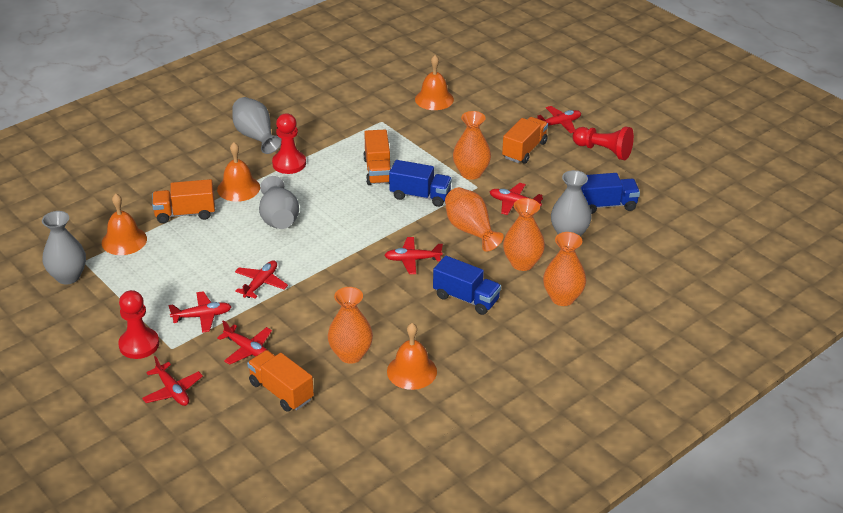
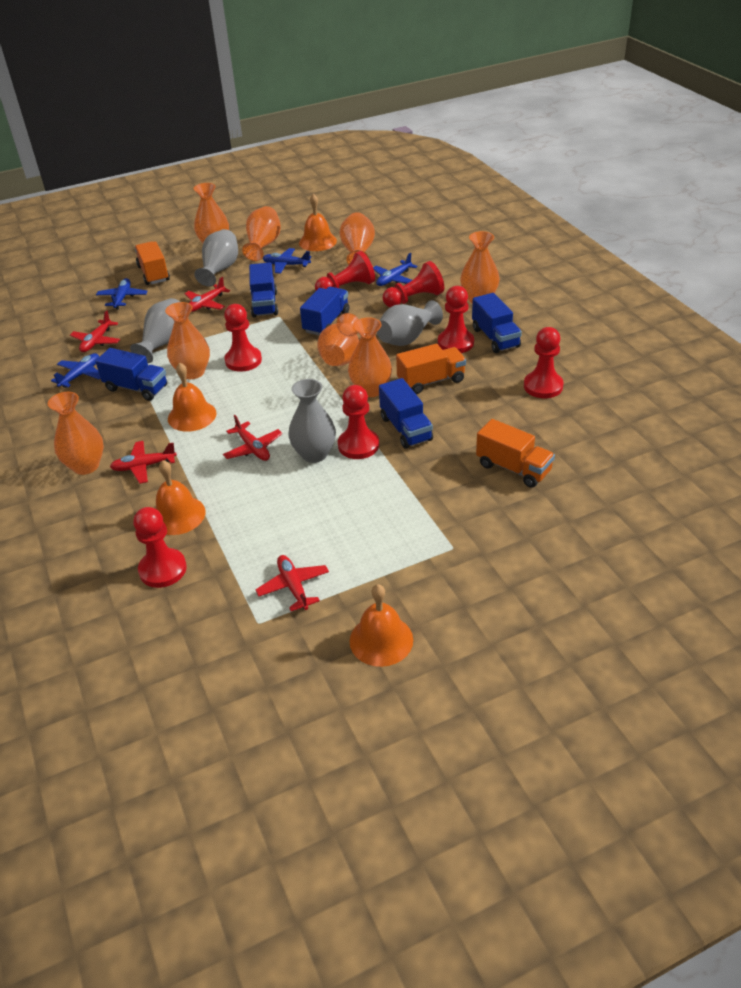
blue plane: none = 0 -> [51,353,100,388] [96,278,148,309] [263,248,311,274] [373,253,417,286] = 4
blue truck: [389,160,452,207] [433,256,501,315] [581,173,640,214] = 3 -> [95,348,167,401] [249,262,278,317] [300,287,350,336] [379,378,433,449] [472,293,522,353] = 5
orange truck: [152,179,215,223] [247,350,314,412] [363,129,391,185] [502,117,548,164] = 4 -> [135,241,170,285] [396,344,466,394] [476,419,555,488] = 3
orange vase: [328,287,373,364] [445,187,504,252] [453,111,491,180] [503,198,545,271] [543,232,586,306] = 5 -> [47,392,104,475] [165,302,210,379] [193,183,229,243] [242,206,281,261] [317,313,359,366] [339,212,375,265] [348,317,392,397] [460,231,500,303] = 8
red pawn: [118,290,159,359] [272,113,306,174] [573,126,634,160] = 3 -> [133,507,187,588] [224,304,262,372] [315,251,375,290] [338,385,379,459] [383,261,444,307] [438,286,474,353] [524,327,564,398] = 7
red plane: [142,356,203,406] [168,291,232,333] [217,320,272,365] [235,260,288,299] [384,237,443,274] [490,183,543,215] [537,106,581,133] = 7 -> [70,310,120,352] [110,441,177,484] [184,277,230,312] [223,415,282,461] [255,555,329,611] = 5

